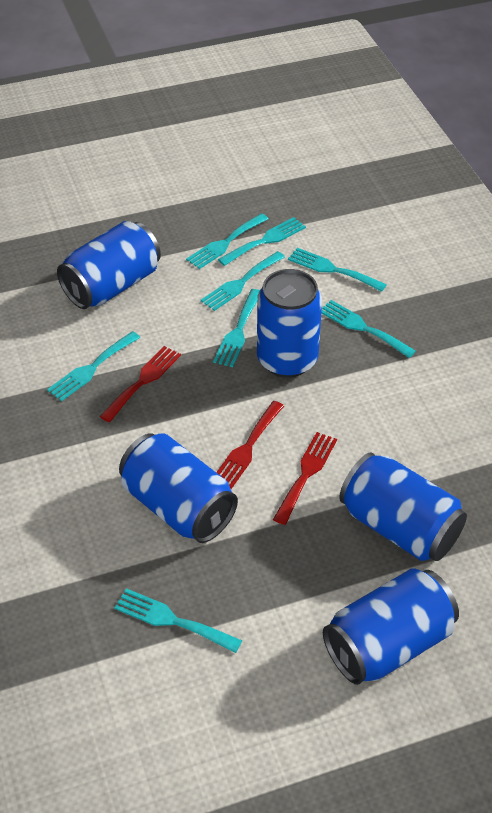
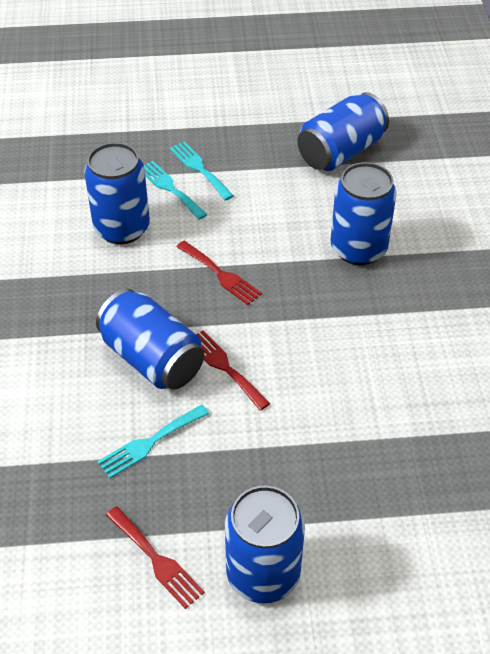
turquoise fork: [47,331,140,401] [114,588,242,653] [186,213,269,269] [201,251,285,311] [213,289,260,367] [218,217,306,266] [288,248,387,292] [321,300,416,358] = 8 -> [97,405,209,479] [144,161,208,220] [170,141,234,201] = 3

